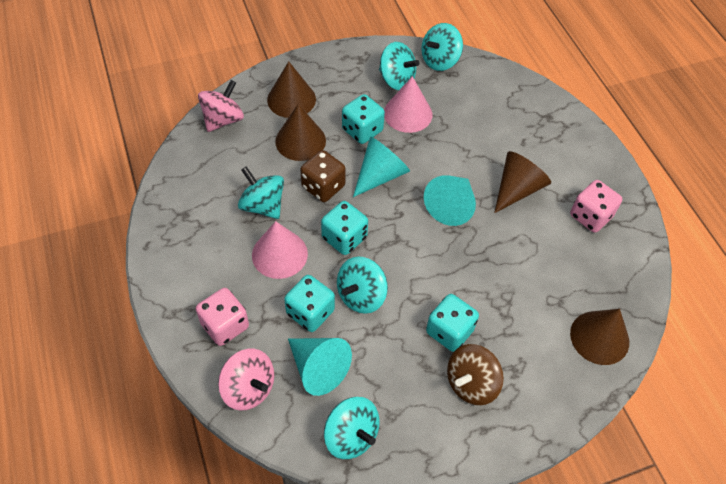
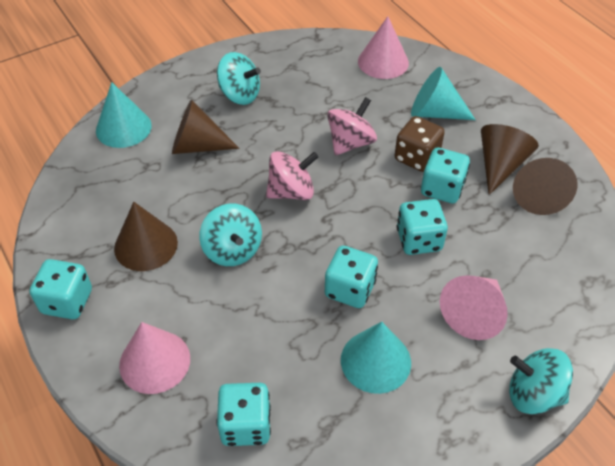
brown spinning top: [447,344,504,405] = 1 -> none = 0
pink cone: [252,221,308,279] [384,76,432,133] = 2 -> [119,322,190,394] [358,16,409,79] [440,275,508,340] = 3
pink dice: [196,288,249,346] [570,180,622,233] = 2 -> none = 0
turquoise dice: [284,275,335,332] [321,201,368,255] [342,94,385,144] [426,294,479,352] = 4 -> [30,259,92,319] [216,383,271,446] [325,245,378,308] [397,199,448,255] [421,148,470,204] = 5
turquoise spinning top: [238,166,284,219] [324,397,380,459] [337,257,388,314] [379,42,419,90] [421,23,463,71] = 5 -> [199,204,262,266] [217,52,261,105] [509,348,573,414] = 3

